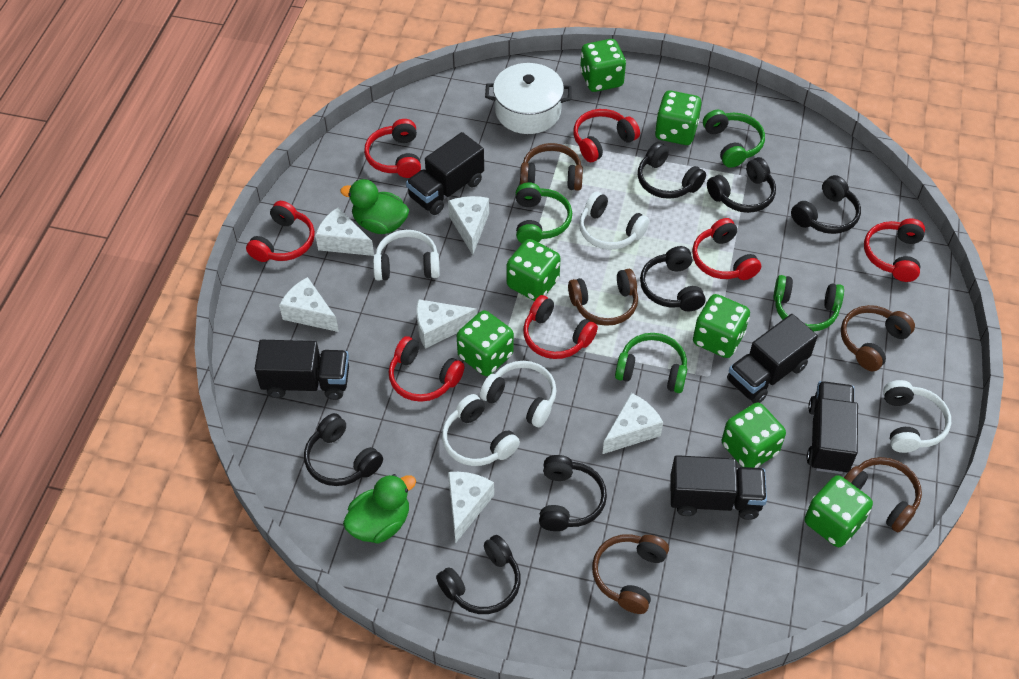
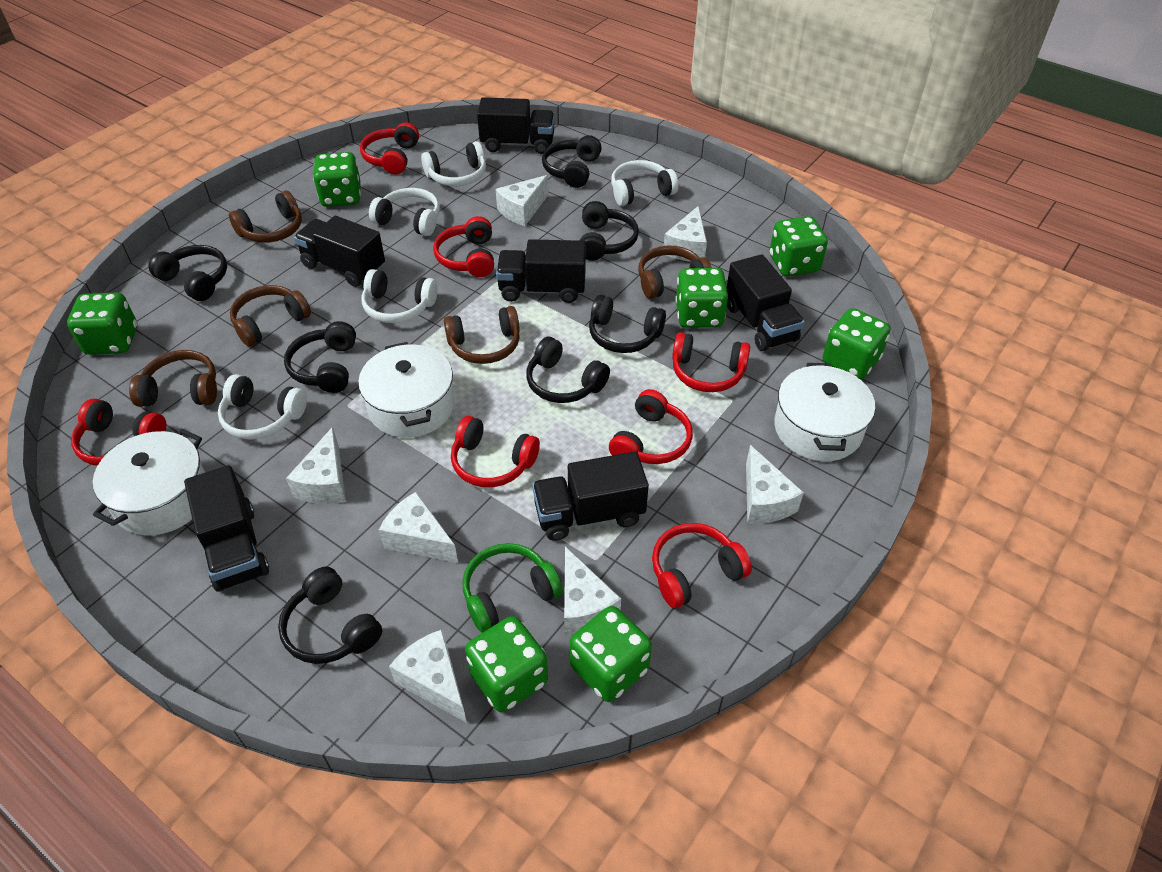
black truck: [255,340,349,400] [406,132,484,215] [670,455,767,520] [727,314,818,403] [807,381,858,474] = 5 -> [184,465,269,592] [294,216,385,287] [477,97,555,154] [496,239,586,303] [532,452,649,541] [727,254,805,351] = 6
green duck: [340,179,409,234] [343,474,416,544] = 2 -> none = 0
green headphones: [516,182,572,243] [615,333,687,393] [703,110,765,168] [774,275,844,331] = 4 -> [462,543,563,632] = 1
white cheese: [279,277,339,332] [315,207,374,256] [416,299,477,349] [448,196,489,255] [448,472,494,544] [602,393,663,454] = 6 -> [286,427,346,504] [379,492,458,563] [389,630,467,723] [496,175,548,226] [564,546,621,635] [664,206,707,262] [746,445,804,524] = 7
white pot: [485,63,572,134] = 1 -> [93,429,206,535] [358,342,454,438] [774,363,875,461] = 3

